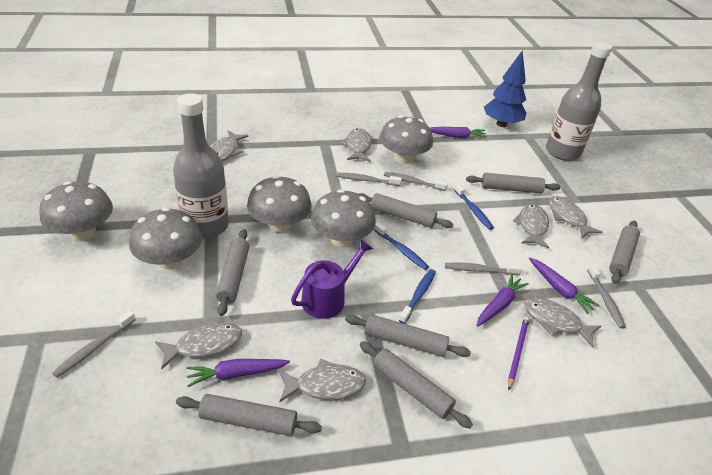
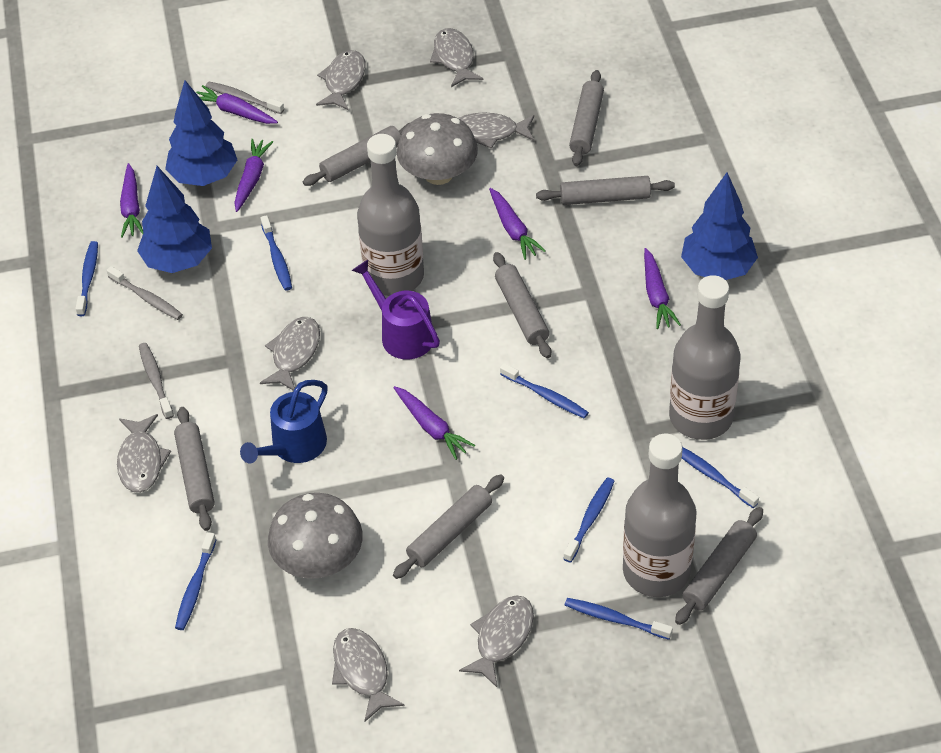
blue toothbrush: [374,222,429,270] [399,269,436,324] [454,183,494,230] = 3 -> [75,241,98,316] [175,532,216,630] [260,215,292,291] [500,363,589,419] [563,477,614,562] [565,598,673,640] [682,447,759,508] = 7
blue tree: [484,50,526,127] = 1 -> [137,166,212,273] [165,80,237,186] [681,173,758,280] = 3
blue watering can: none = 0 -> [240,380,328,464] = 1
grey bottle: [173,93,229,239] [546,42,612,161] = 2 -> [357,134,424,296] [623,434,697,597] [669,275,740,440] = 3
grey mushroom: [39,181,113,240] [129,207,202,270] [247,175,312,232] [311,189,376,247] [379,115,433,164] = 5 -> [268,493,363,579] [397,113,478,185] = 2
grey toothbrush: [52,311,136,378] [337,173,402,186] [384,172,448,191] [445,263,522,275] [587,265,626,328] = 5 -> [106,266,183,320] [139,343,174,419] [206,82,284,114] = 3
purple carrot: [186,359,290,387] [430,127,487,138] [477,274,529,327] [529,257,600,314] = 4 -> [120,163,143,238] [196,85,278,124] [234,139,273,212] [394,386,475,460] [489,188,546,260] [644,248,681,329] = 6
purple pencil: [508,317,529,390] = 1 -> none = 0

